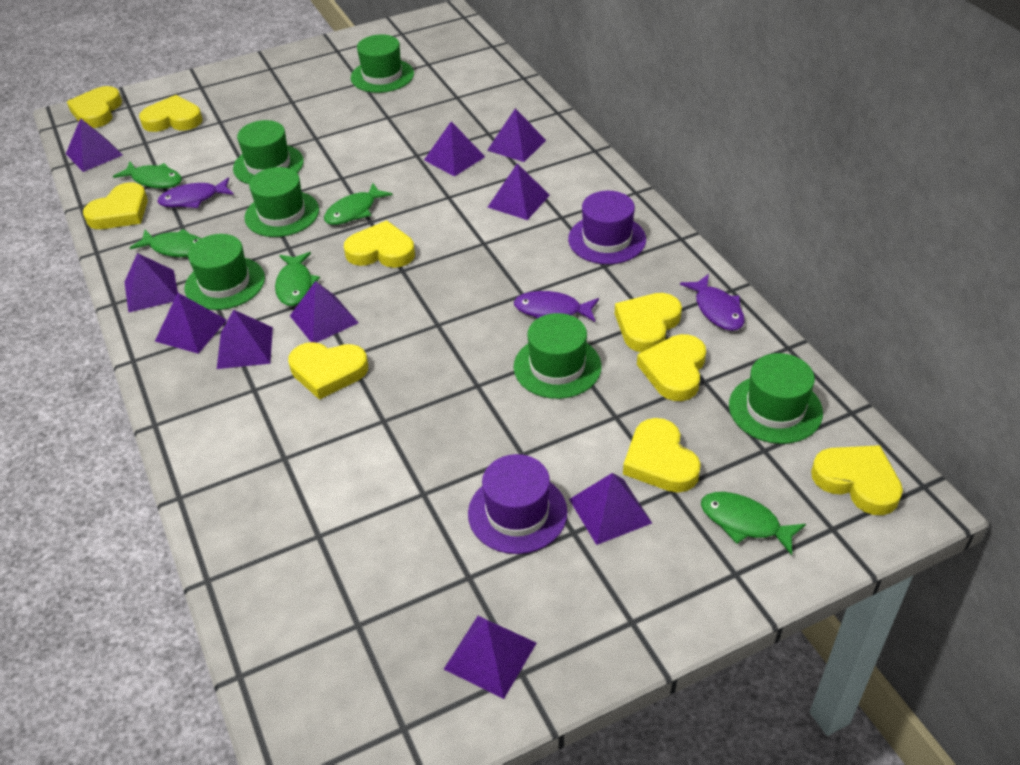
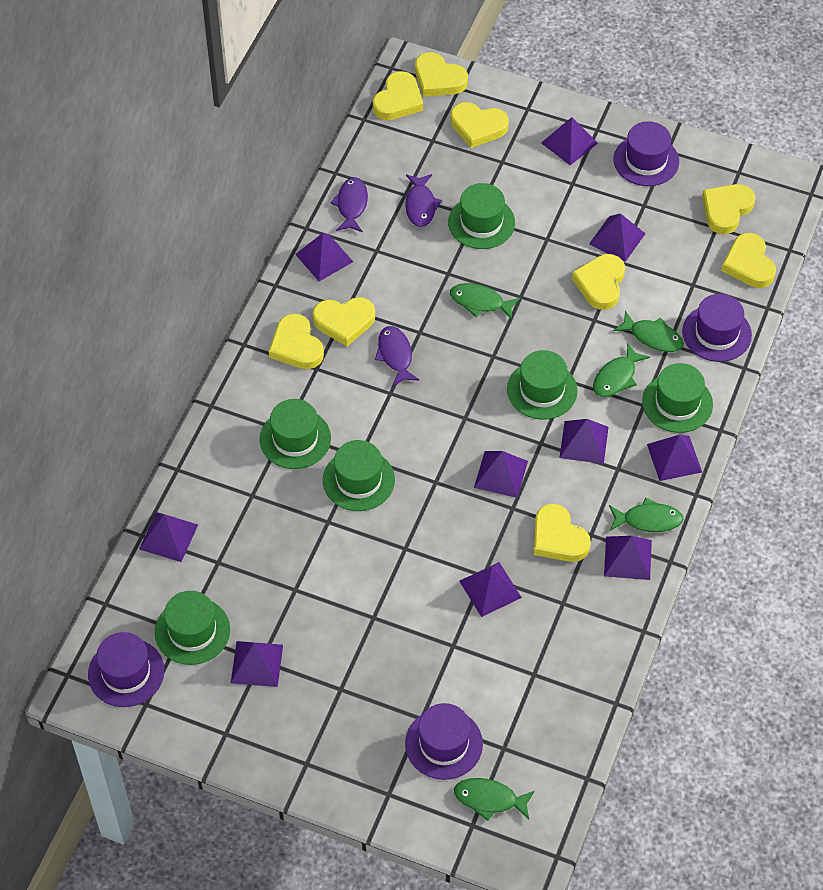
purple hat: [468,454,567,554] [568,191,646,264] = 2 -> [88,632,164,707] [405,703,483,780] [614,121,679,186] [682,294,752,362] = 4

